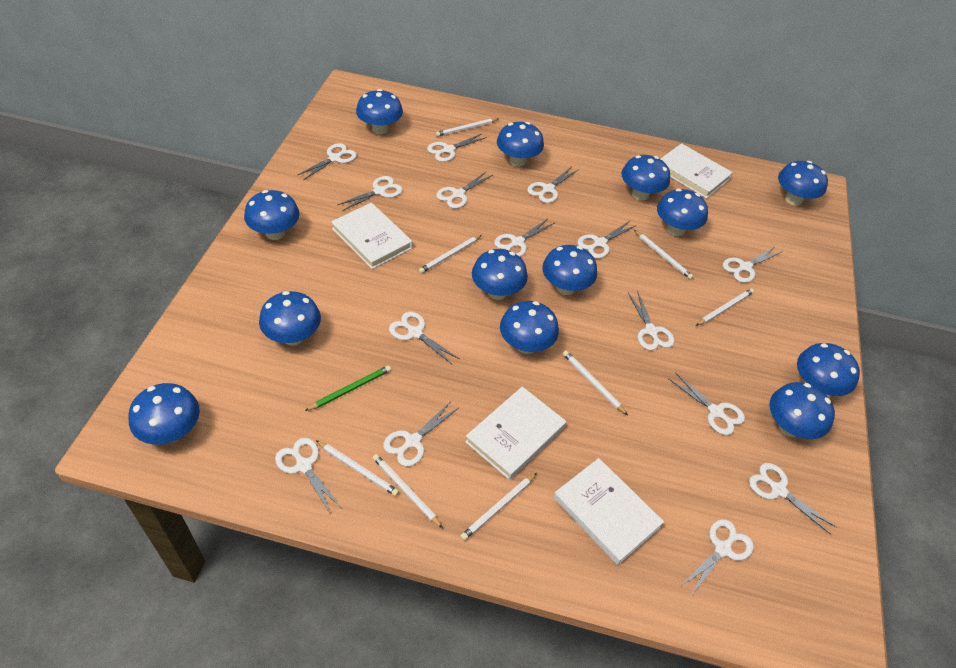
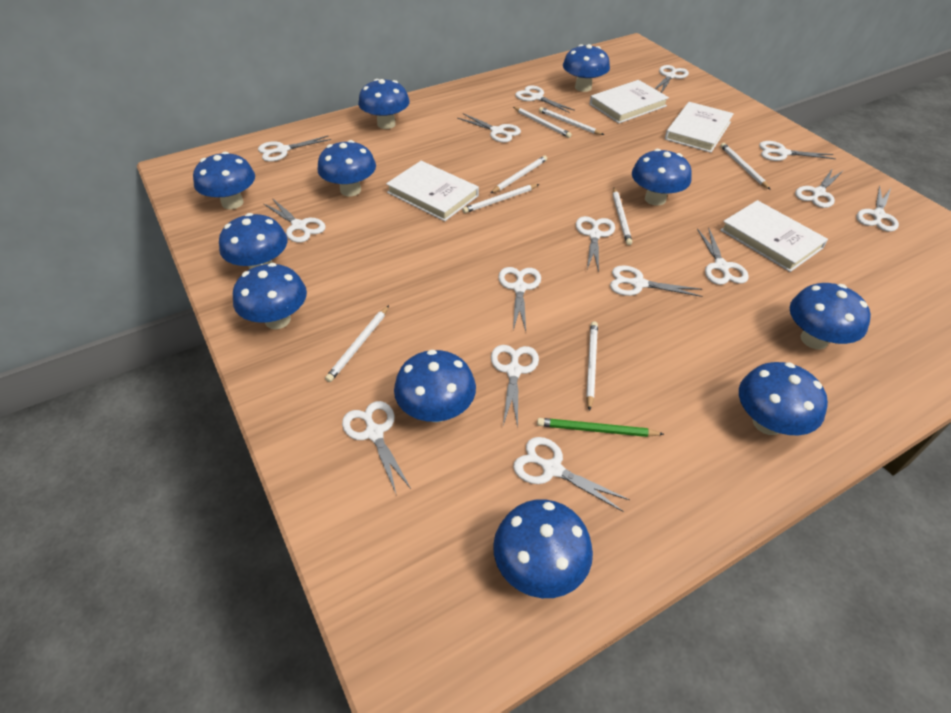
blue mushroom: [129,383,200,445] [244,190,300,240] [259,291,321,346] [356,89,403,135] [472,249,528,300] [497,122,544,167] [500,301,559,354] [542,245,597,295] [622,155,670,200] [657,189,708,236] [770,382,835,439] [778,161,828,206] [797,343,860,396] = 13 -> [193,152,255,209] [219,213,288,269] [233,263,307,329] [317,140,376,196] [358,79,410,129] [394,350,476,423] [493,499,593,598] [563,44,610,92] [632,149,692,206] [739,362,828,435] [790,283,871,349] = 11

